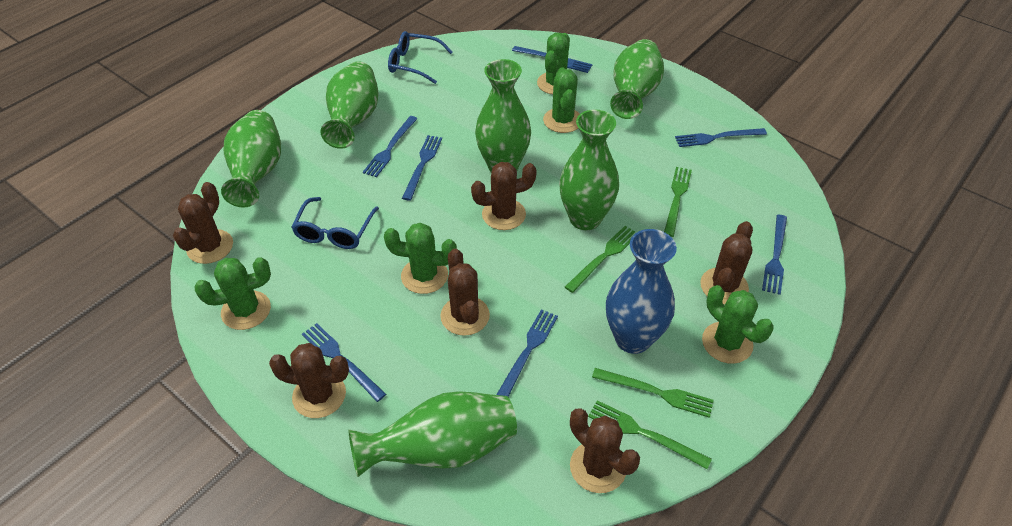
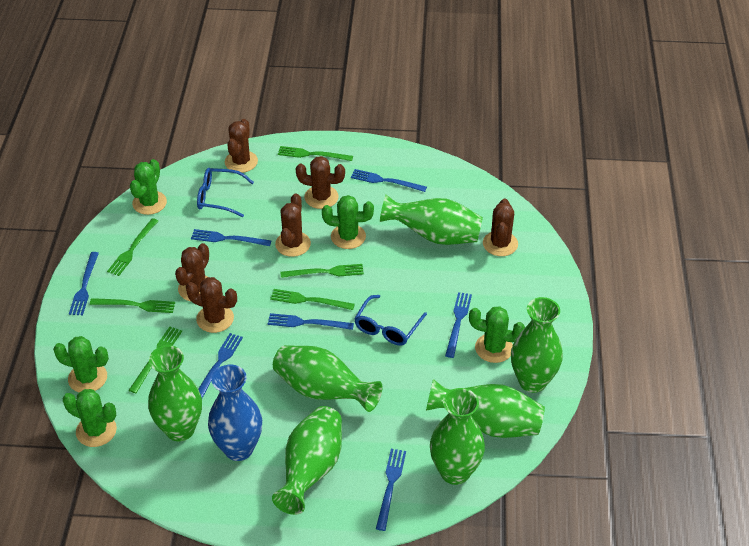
green fork: [565,226,635,293] [588,400,712,469] [592,368,714,418] [664,167,692,237] = 4 -> [90,298,175,313] [107,218,158,276] [129,327,182,393] [270,289,355,310] [278,146,353,161] [280,264,364,278] = 6
green vase: [221,110,281,208] [321,61,379,149] [348,391,517,477] [475,59,531,173] [559,110,619,230] [610,39,664,119] = 6 -> [148,345,202,441] [272,406,342,515] [273,345,382,412] [380,195,483,245] [426,379,545,438] [430,388,485,485] [511,297,563,393] = 7

